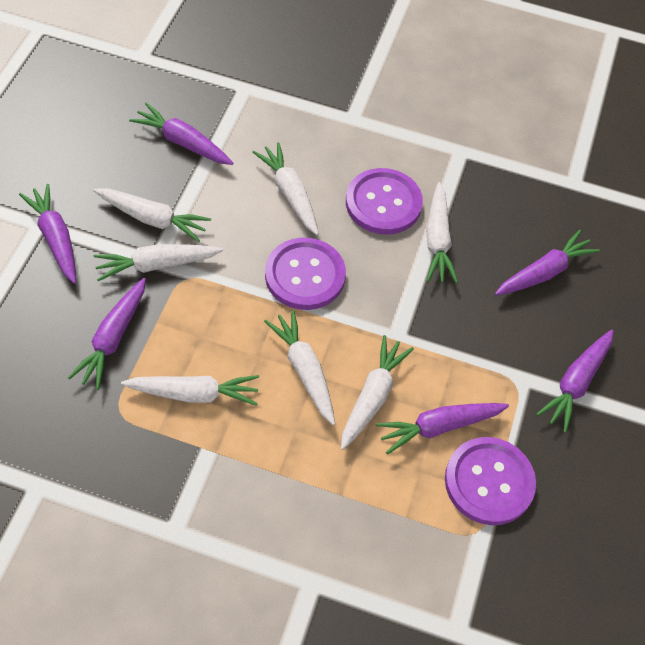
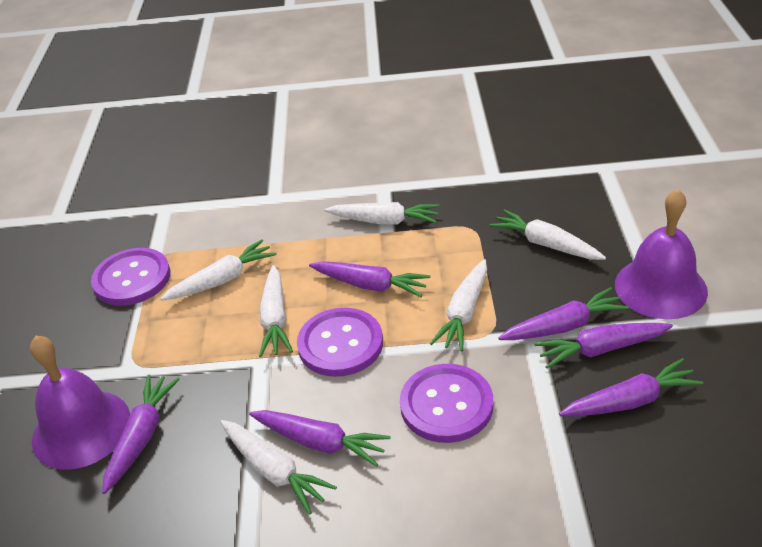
purple bell: none = 0 -> [30,336,130,470] [615,189,708,319] = 2
white carrot: [93,188,211,242] [94,244,223,281] [121,375,259,406] [253,142,319,235] [264,309,335,425] [341,335,414,450] [426,182,458,283] = 7 -> [160,239,277,301] [220,420,337,515] [259,265,293,357] [324,202,440,225] [430,259,487,351] [489,209,606,260] = 6

